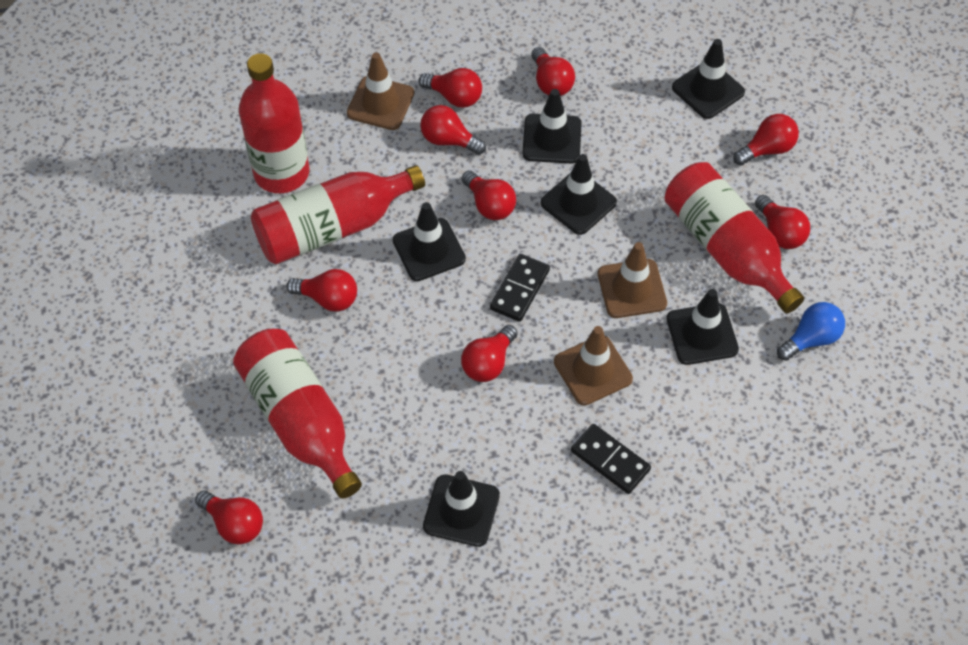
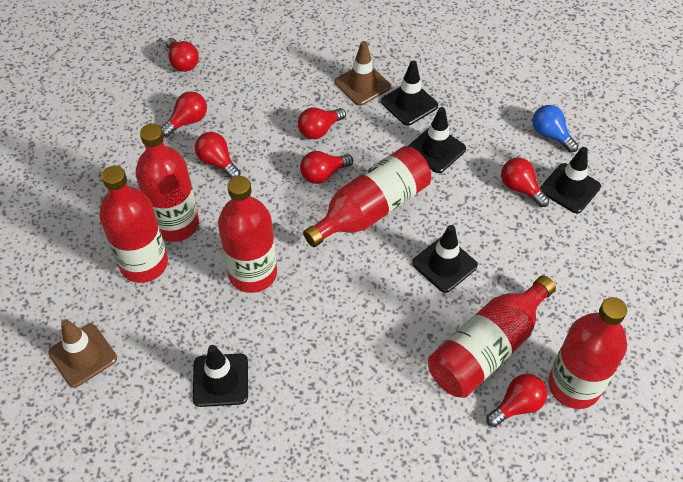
black domino: [490,254,550,322] [571,424,651,494] = 2 -> none = 0
black traffic cone: [393,202,466,281] [423,471,500,547] [522,89,582,164] [541,154,617,235] [666,289,739,365] [672,39,745,119] = 6 -> [193,345,248,407] [381,61,438,126] [408,107,466,173] [412,225,478,293] [540,147,601,213] = 5
brown traffic cone: [347,52,414,130] [554,326,633,405] [598,242,667,318] = 3 -> [48,319,117,388] [335,41,391,106] = 2
red bottle: [233,329,362,499] [239,53,310,193] [251,165,425,264] [664,162,804,313] = 4 -> [99,166,168,283] [135,124,199,242] [218,176,277,293] [303,146,431,247] [428,275,556,398] [548,297,627,409] = 6
red light bulb: [195,490,263,544] [286,269,357,312] [419,68,482,108] [420,105,486,155] [461,171,516,220] [461,325,518,382] [531,47,575,96] [733,114,799,165] [755,195,810,249] = 9 -> [161,91,207,137] [166,38,199,72] [195,132,241,179] [298,107,346,139] [300,151,353,184] [486,374,547,427] [501,158,549,207] = 7

